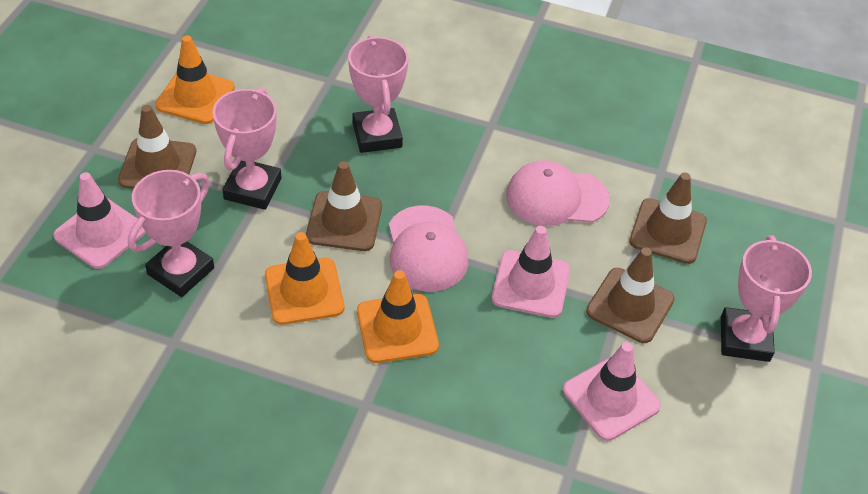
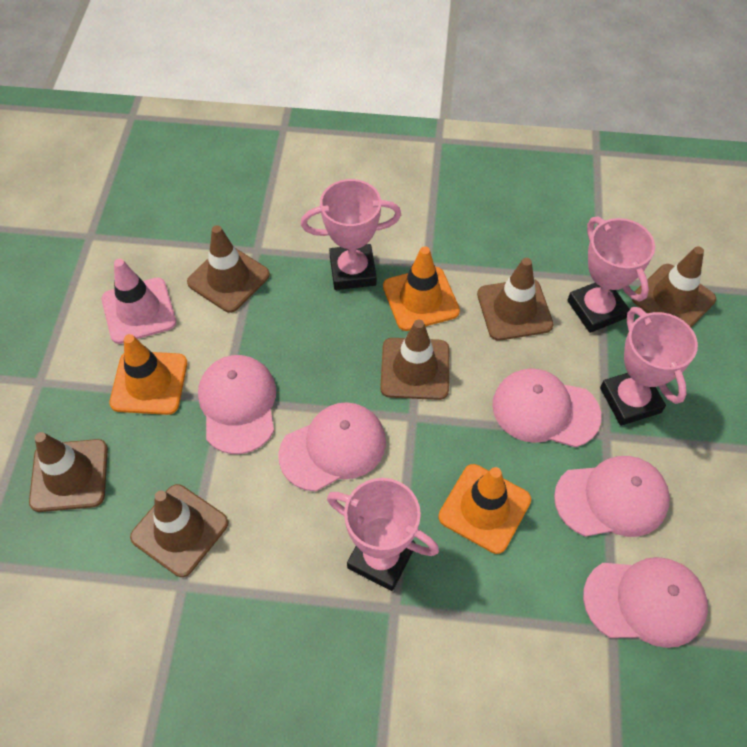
brown traffic cone: [118,105,196,189] [306,161,382,251] [586,248,675,343] [629,172,707,264] = 4 -> [29,432,108,512] [130,484,229,577] [187,225,270,313] [380,320,449,400] [477,258,554,341] [632,246,716,327] = 6
pink cap: [389,206,469,292] [506,160,610,226] = 2 -> [198,355,276,454] [278,402,386,491] [492,368,601,447] [554,456,670,537] [583,557,708,648] = 5
pink traffic cone: [53,172,146,269] [492,226,570,318] [563,342,661,441] = 3 -> [102,259,176,344] = 1

